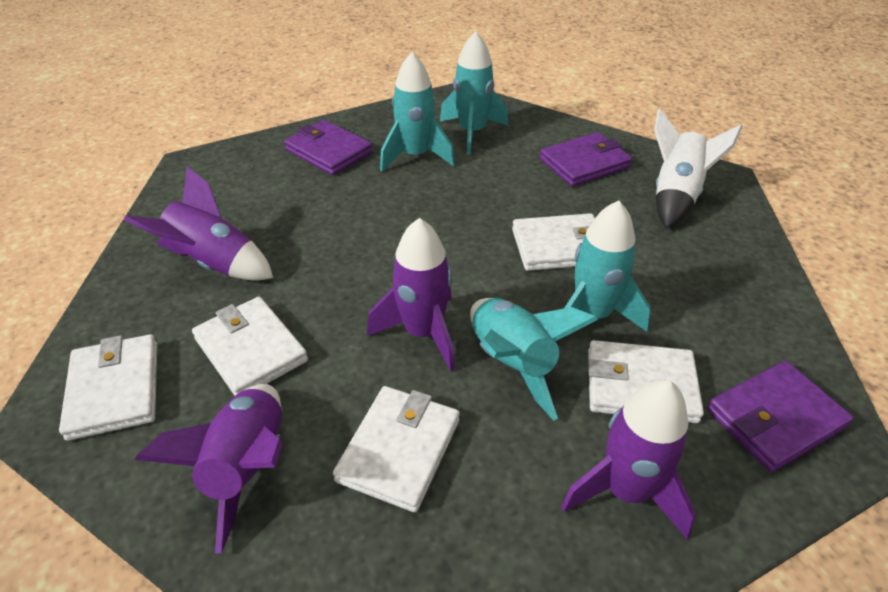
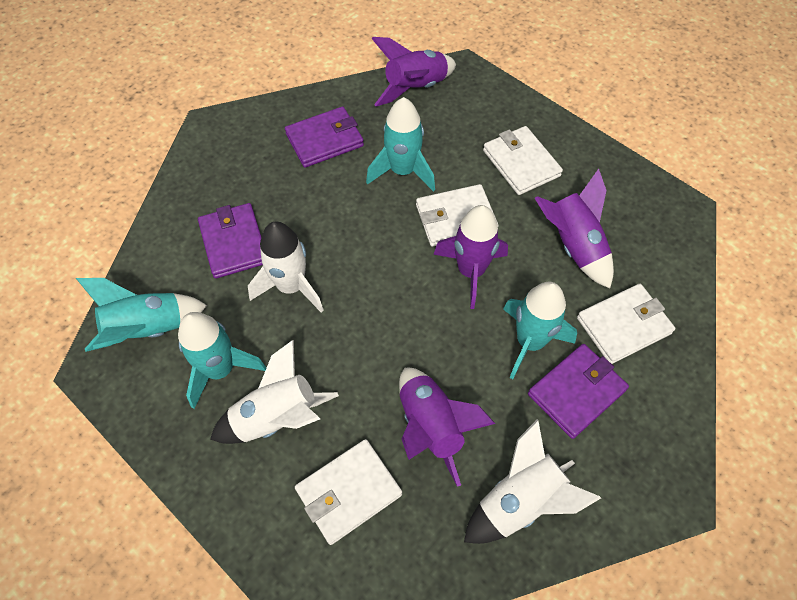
white rocket: [654,109,742,229] = 1 -> [210,339,339,444] [248,221,324,312] [464,419,601,544] = 3
white wallet: [59,334,157,441] [192,297,308,396] [333,386,460,512] [512,213,595,271] [588,340,704,423] = 5 -> [295,439,402,545] [416,184,499,247] [483,126,563,195] [577,284,675,364] = 4

